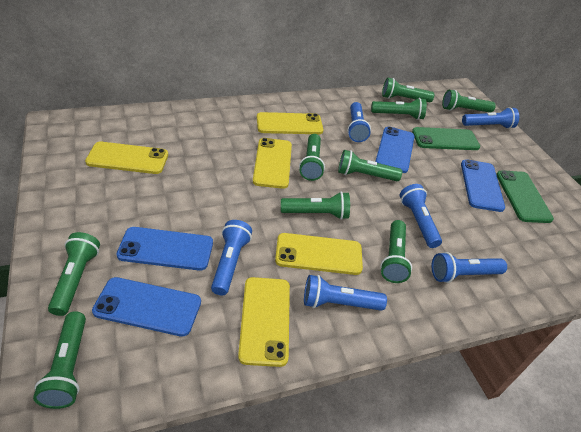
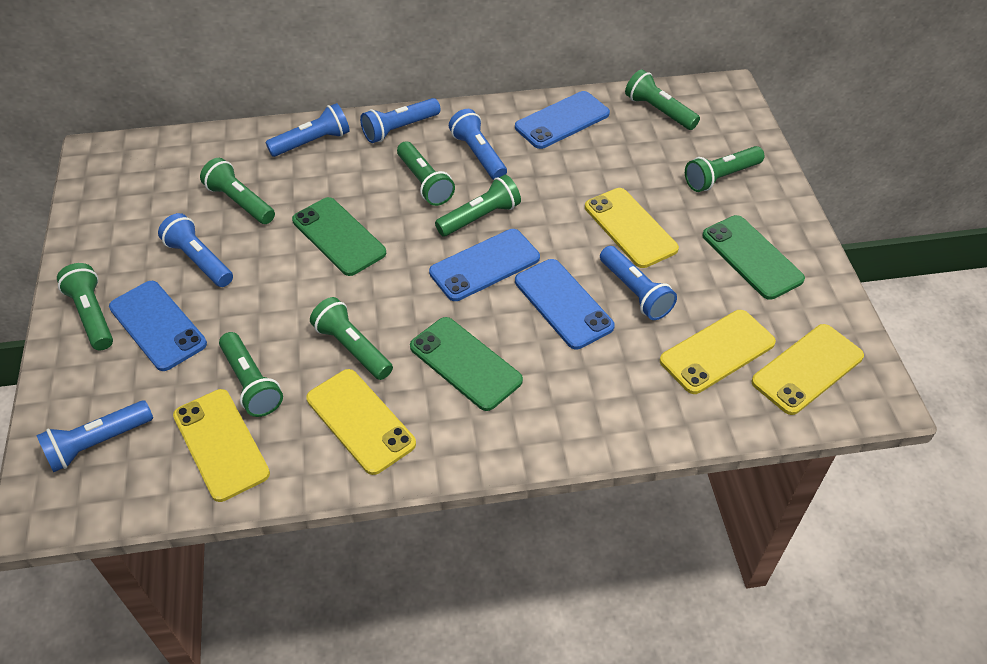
green flashlight: [33,311,86,409] [48,232,100,316] [281,192,350,220] [299,134,325,181] [338,150,402,181] [371,98,427,120] [380,220,412,283] [382,78,434,102] [442,90,496,113] = 9 -> [57,263,113,350] [200,158,275,224] [219,332,283,417] [310,297,393,380] [397,141,455,206] [435,175,521,236] [625,69,700,130] [685,146,764,192] = 8
green phone: [412,127,480,150] [496,170,554,223] = 2 -> [292,197,386,276] [410,317,523,411] [703,215,805,300] = 3

